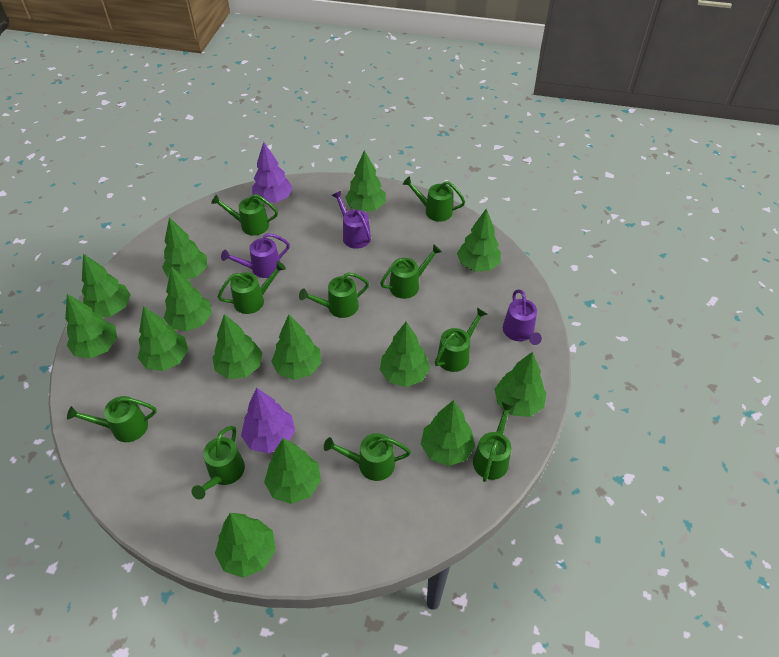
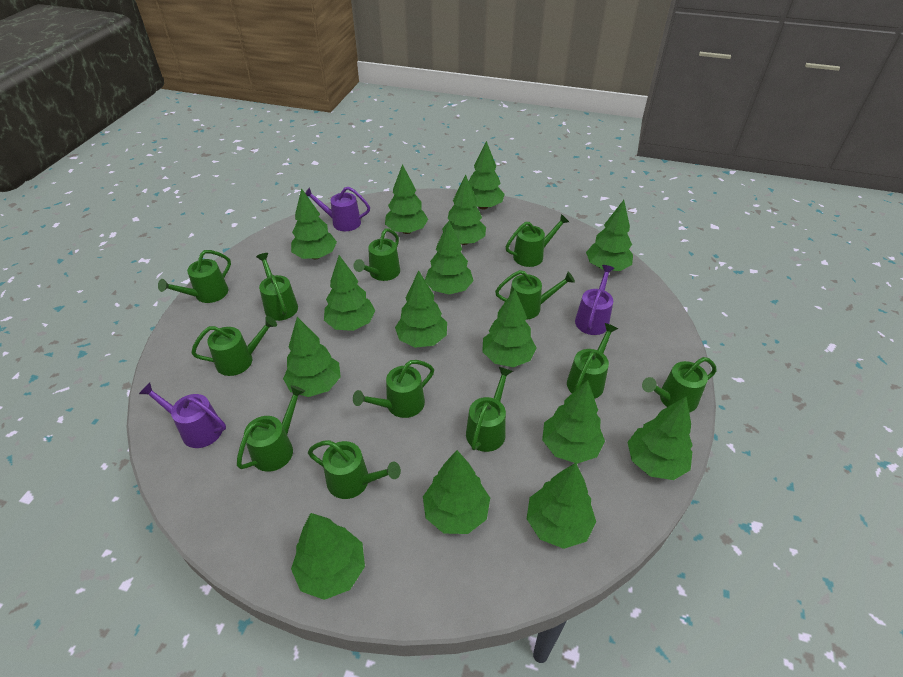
green tree: [65,294,117,358] [81,253,131,317] [138,306,188,371] [162,217,207,280] [164,267,212,331] [212,314,263,379] [215,513,276,578] [264,438,321,504] [271,314,321,380] [345,150,386,211] [380,322,430,387] [421,400,475,466] [457,209,501,271] [495,352,546,417] = 14 -> [283,317,341,397] [291,188,337,259] [291,513,365,600] [324,255,375,331] [385,164,428,234] [395,271,447,348] [423,450,490,534] [425,221,474,295] [442,174,486,245] [469,141,505,210] [482,289,536,367] [527,463,596,549] [542,380,605,464] [586,200,633,271] [627,397,693,480] = 15
green watering can: [67,396,157,442] [191,426,245,500] [211,194,278,236] [218,261,286,314] [299,272,369,318] [324,433,411,481] [380,244,442,299] [403,176,465,222] [435,308,487,372] [473,402,514,482] = 10 -> [158,250,231,303] [191,316,277,376] [237,385,305,472] [256,253,298,321] [308,440,401,499] [353,228,400,281] [353,360,434,418] [466,367,513,452] [495,270,575,320] [506,214,569,267] [567,323,618,399] [642,357,717,412] = 12
purple tree: [241,388,295,454] [252,142,293,203] = 2 -> none = 0

